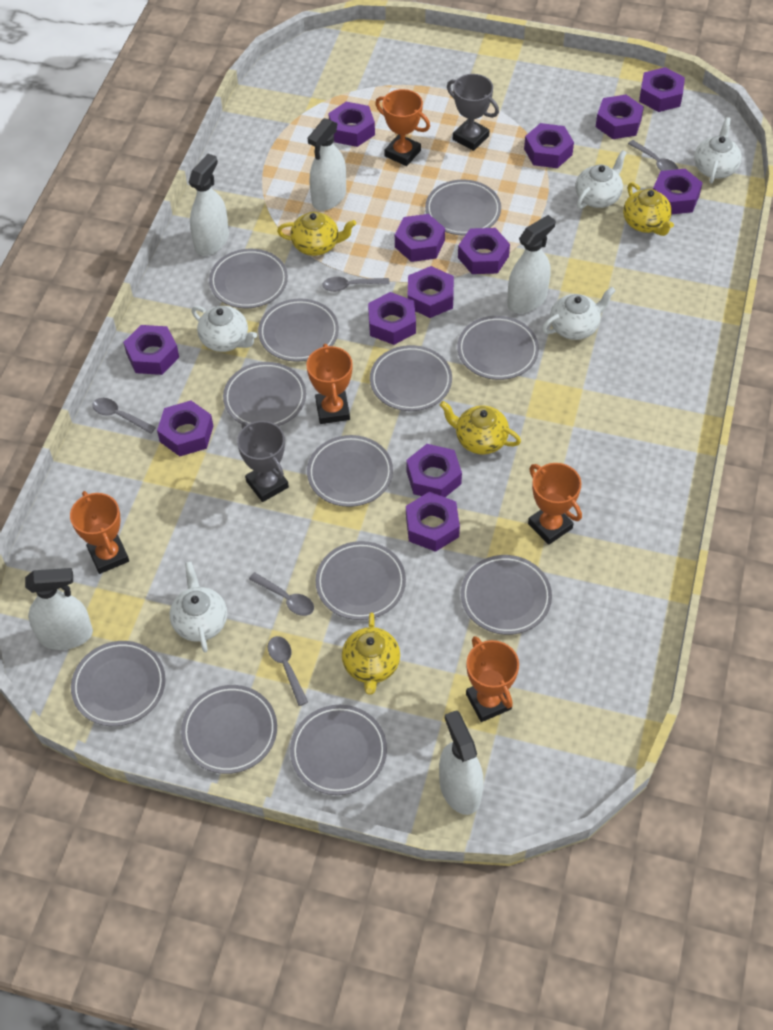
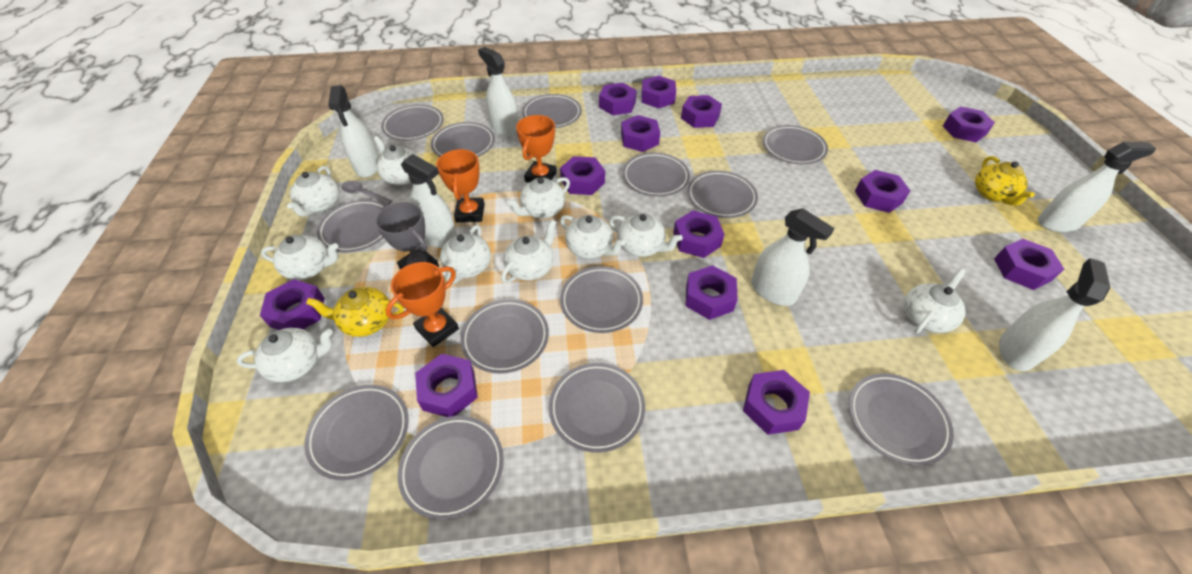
grey plate: [71,641,166,726] [181,685,277,774] [209,249,288,308] [223,362,306,426] [258,299,339,362] [290,705,387,795] [307,435,393,507] [316,541,406,620] [370,345,452,411] [425,180,501,236] [457,316,539,380] [461,555,552,635] = 12 -> [304,385,409,480] [317,200,387,252] [381,104,444,141] [398,416,504,520] [431,122,495,157] [461,299,549,374] [522,94,582,128] [549,363,645,453] [560,266,643,333] [623,152,690,197] [687,171,758,218] [763,125,828,165] [849,373,954,466] = 13
grey spoon: [92,398,156,434] [249,572,314,616] [268,636,308,706] [322,277,390,292] [628,140,678,171] = 5 -> [341,181,392,205] = 1
grey trophy: [237,421,289,502] [447,74,499,151] = 2 -> [375,202,439,269] = 1
orange trophy: [70,491,129,574] [307,344,352,424] [375,89,430,166] [466,636,519,722] [528,463,582,545] = 5 -> [385,262,459,347] [436,149,485,222] [516,115,557,183] = 3
white spray bottle: [25,568,93,650] [189,154,229,256] [308,118,346,211] [439,710,484,815] [507,215,555,313] = 5 -> [328,85,379,178] [401,154,457,248] [478,47,519,137] [751,208,834,306] [999,258,1110,371] [1038,142,1156,232] = 6
white teapot: [170,562,227,652] [191,306,257,352] [542,287,616,340] [575,150,627,209] [694,117,742,184] = 5 -> [236,328,333,382] [261,235,338,280] [287,166,339,217] [374,136,417,185] [440,225,491,284] [501,220,557,283] [507,177,570,218] [560,215,626,259] [609,213,683,257] [904,268,966,333] = 10
yellow teapot: [277,212,356,256] [342,613,400,695] [440,401,521,455] [623,182,674,236] = 4 -> [306,287,404,337] [975,156,1035,206] = 2

